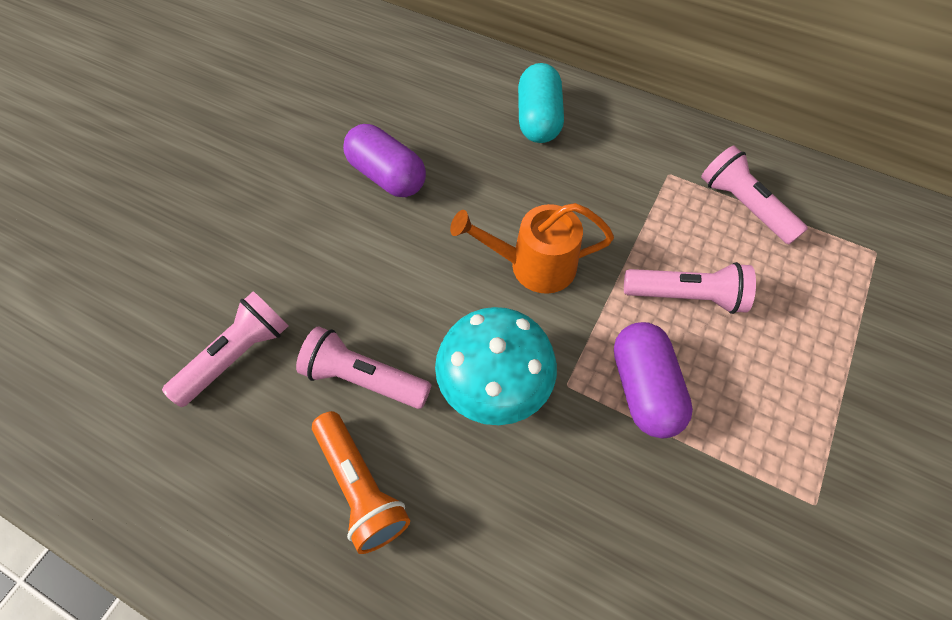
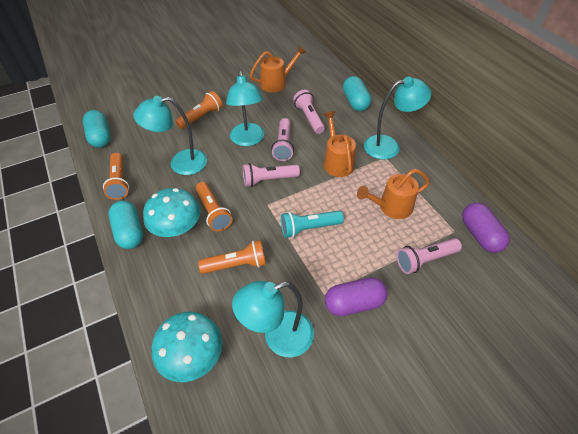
orange flashlight: [312,411,410,554] = 1 -> [103,153,129,200] [175,91,223,129] [196,182,233,232] [198,240,266,274] = 4
orange watering can: [450,203,614,294] = 1 -> [250,46,306,93] [324,111,356,177] [357,169,430,219] = 3
turquoise capsule: [518,63,564,143] = 1 -> [83,110,110,148] [108,201,143,249] [343,76,371,111] = 3
turquoise flashlight: none = 0 -> [281,211,344,238] = 1
turquoise lamp: none = 0 -> [133,96,207,175] [226,71,264,146] [232,281,314,357] [364,77,431,159] = 4
turquoise mushroom: [435,307,557,425] = 1 -> [143,188,200,237] [152,312,222,382] = 2

